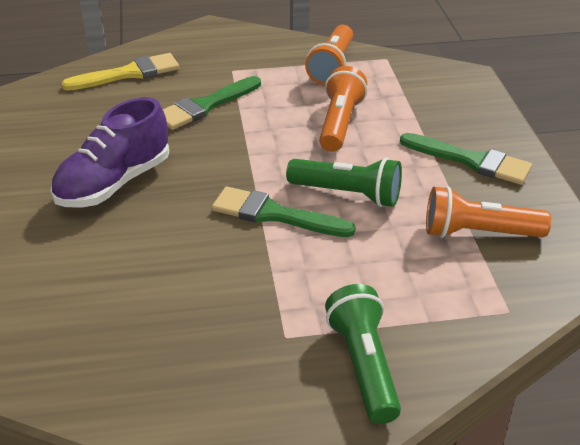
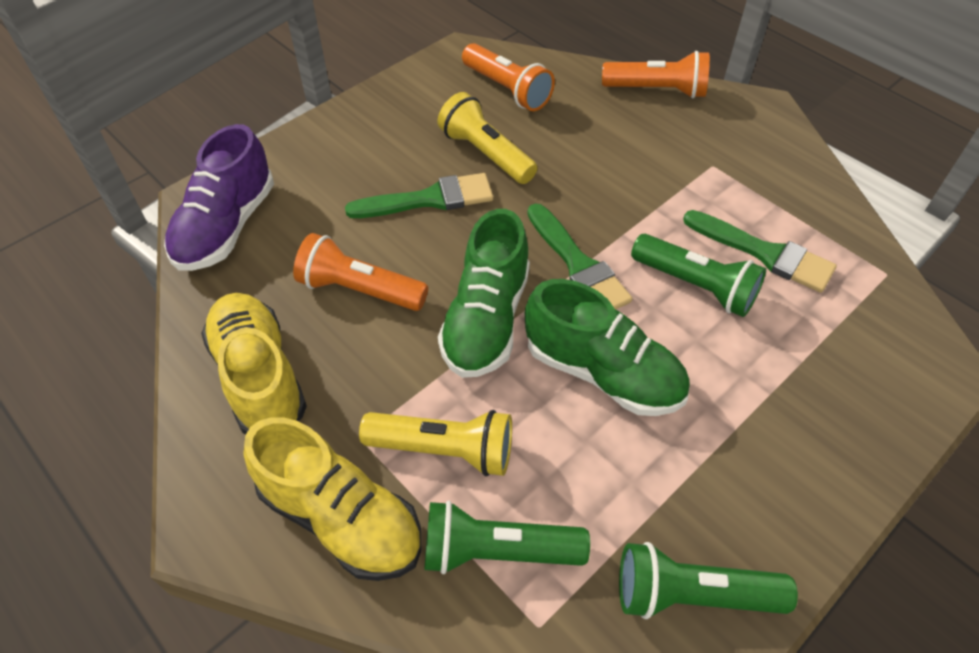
green flashlight: [286,158,402,207] [325,284,401,424] = 2 -> [424,501,590,574] [619,542,798,619] [631,234,766,317] = 3
green shoe: none = 0 -> [438,209,530,378] [525,279,690,416] = 2
yellow brush: [61,53,179,91] = 1 -> none = 0
yellow flashlight: none = 0 -> [359,410,512,476] [437,92,537,184] = 2
yellow shoe: none = 0 -> [201,293,307,434] [244,417,421,581] = 2

